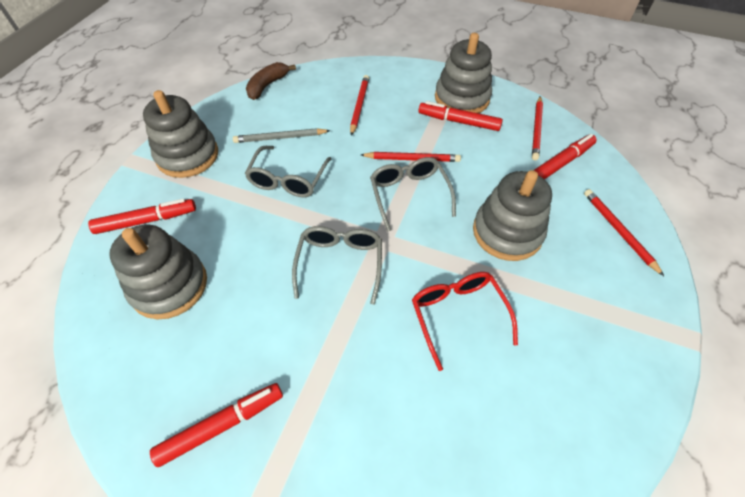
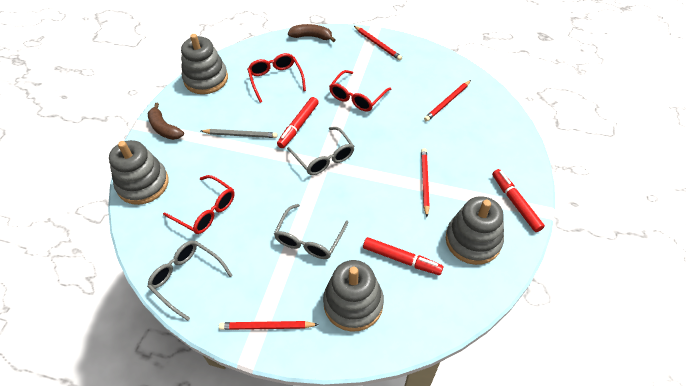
brown banana: [246,62,296,100] = 1 -> [148,103,184,140] [288,24,336,42] = 2
red glasses: [412,272,518,371] = 1 -> [163,175,235,234] [247,53,306,103] [329,70,391,112] = 3
red marker: [88,199,196,234] [150,383,283,467] [418,101,503,131] [533,134,597,180] = 4 -> [277,97,319,148] [363,237,443,275] [492,169,545,232] = 3

